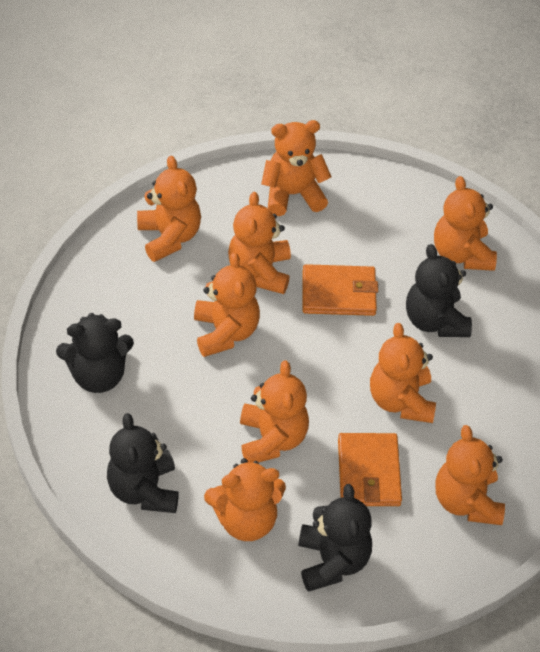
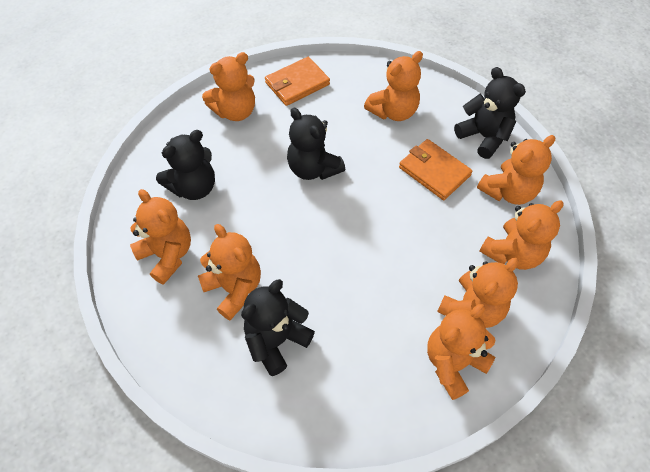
orange teddy bear: [137,156,201,262] [194,252,260,357] [204,458,286,541] [228,192,291,294] [240,361,309,463] [261,120,331,216] [370,323,436,423] [434,176,497,271] [435,425,505,525] = 9 -> [130,189,191,285] [198,224,261,320] [202,52,255,121] [364,51,423,121] [427,304,496,400] [437,258,519,328] [477,135,555,205] [479,200,563,270] = 8

